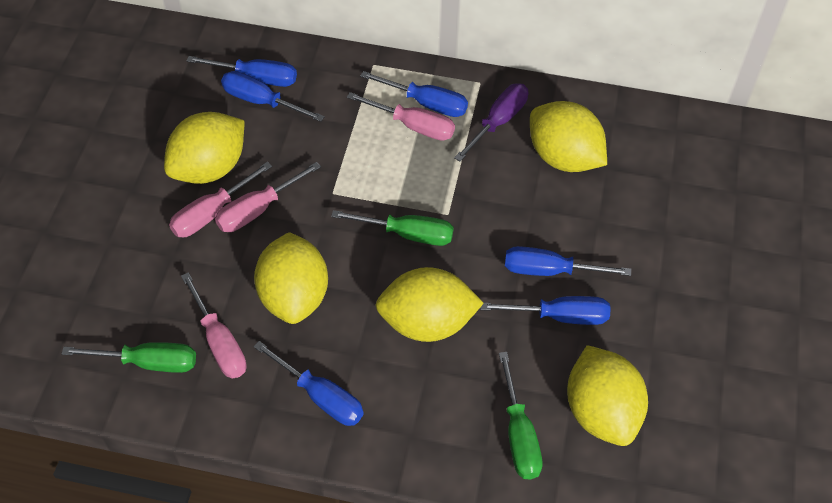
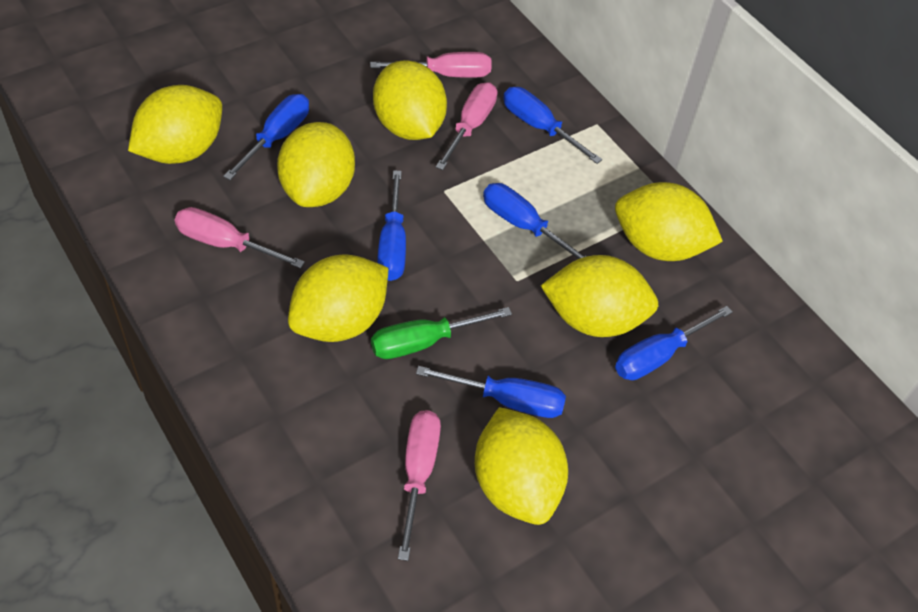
green screwdriver: [62,342,196,373] [331,210,454,246] [499,352,543,479] = 3 -> [371,307,512,359] = 1
purple screwdriver: [454,83,528,162] = 1 -> none = 0
yellow lemon: [164,112,244,184] [254,232,328,324] [375,267,484,342] [530,101,607,172] [567,345,648,446] = 5 -> [128,85,222,164] [277,122,355,207] [288,254,388,342] [373,60,447,140] [475,407,568,525] [541,255,658,337] [615,182,723,261] = 7

